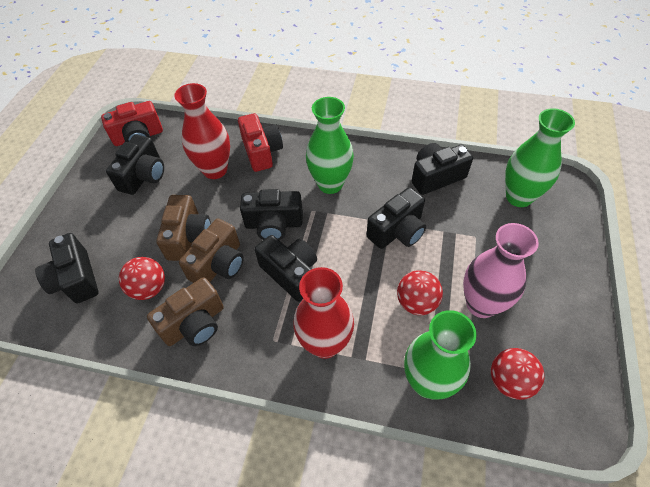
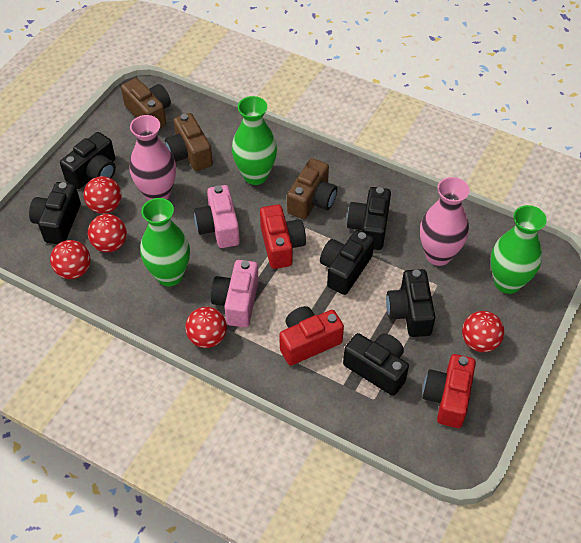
pink camera: none = 0 -> [194,185,240,248] [211,260,259,327] = 2
pink vase: [463,223,539,318] = 1 -> [130,115,176,201] [420,177,470,266] = 2
red ball: [119,257,165,300] [397,270,443,315] [491,348,544,400] = 3 -> [50,240,91,279] [84,176,122,214] [88,214,127,252] [185,307,227,348] [462,311,504,352] = 5
red camera: [101,101,163,146] [238,113,283,172] = 2 -> [260,205,306,269] [279,306,344,365] [423,354,476,428] = 3
red vase: [174,83,230,179] [293,267,354,359] = 2 -> none = 0

